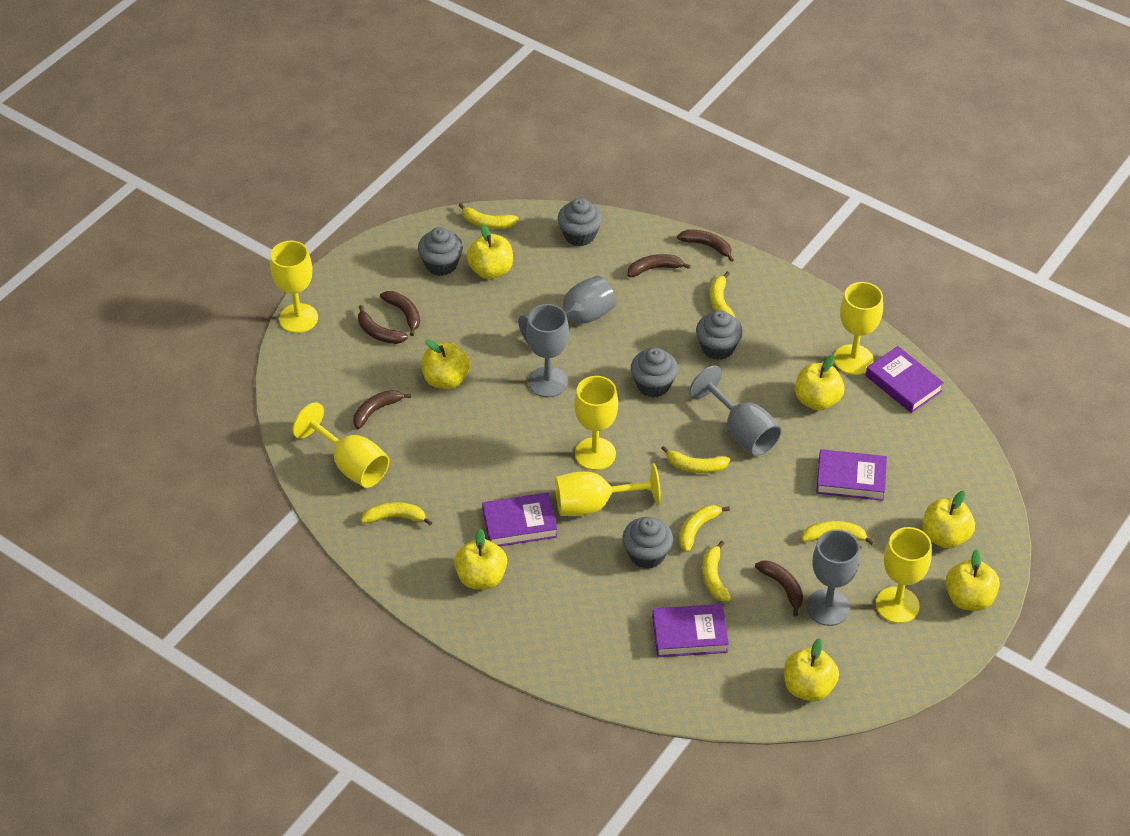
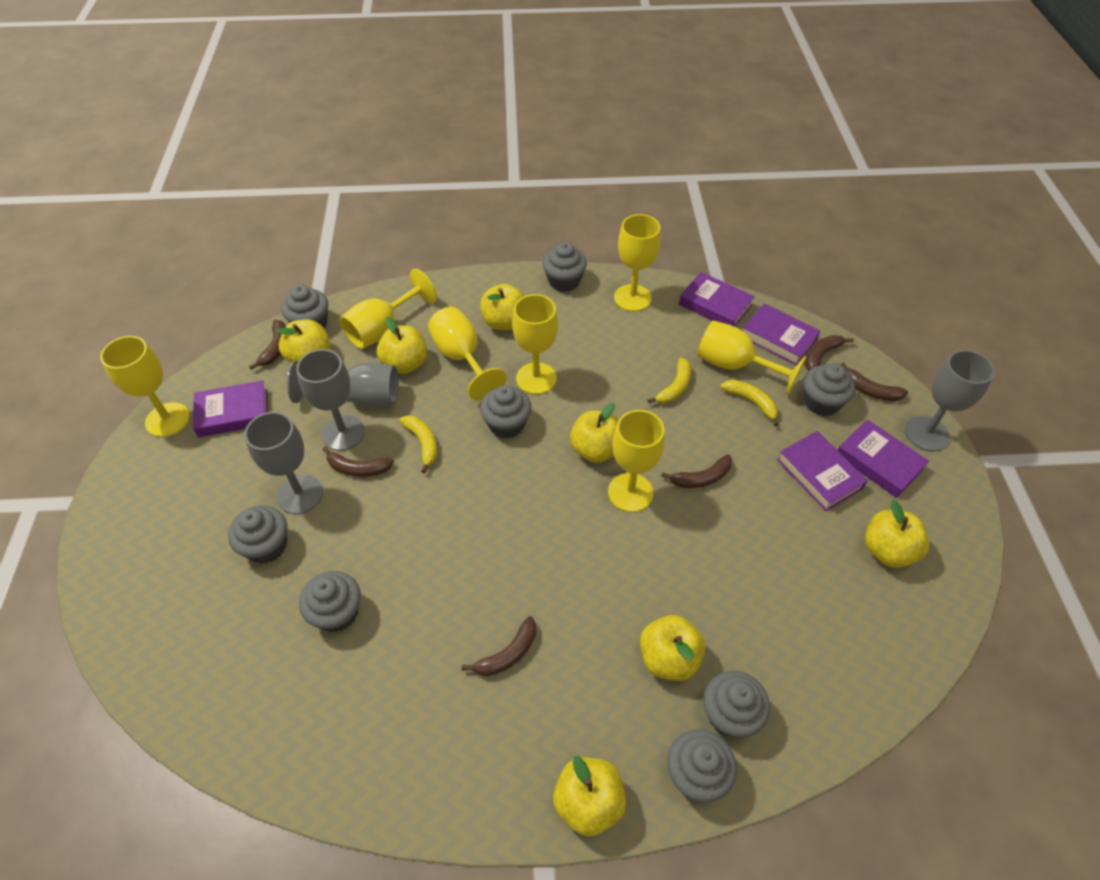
grey cupcake: [418,227,463,276] [558,198,602,246] [622,517,673,569] [631,347,678,397] [696,310,743,360] = 5 -> [228,505,287,564] [281,285,328,328] [299,571,361,632] [480,385,531,438] [543,242,587,292] [667,729,737,802] [703,671,770,738] [804,363,855,416] = 8
purple book: [482,493,557,546] [652,604,729,657] [816,449,887,501] [866,346,944,413] = 4 -> [193,380,268,437] [679,272,755,327] [743,303,820,365] [777,431,868,511] [837,419,929,498] = 5
yellow banana: [361,502,432,525] [459,203,519,229] [661,446,730,473] [679,505,730,552] [702,541,731,601] [710,272,736,318] [802,521,874,545] = 7 -> [399,415,437,473] [647,358,691,403] [720,380,778,426] = 3
yellow goblet: [270,241,318,333] [292,402,389,488] [555,463,661,516] [574,376,618,470] [834,282,883,375] [876,527,932,623] = 6 -> [100,336,190,437] [339,269,437,349] [428,307,507,401] [512,294,558,394] [608,410,665,512] [614,214,661,312] [697,320,806,395] = 7

